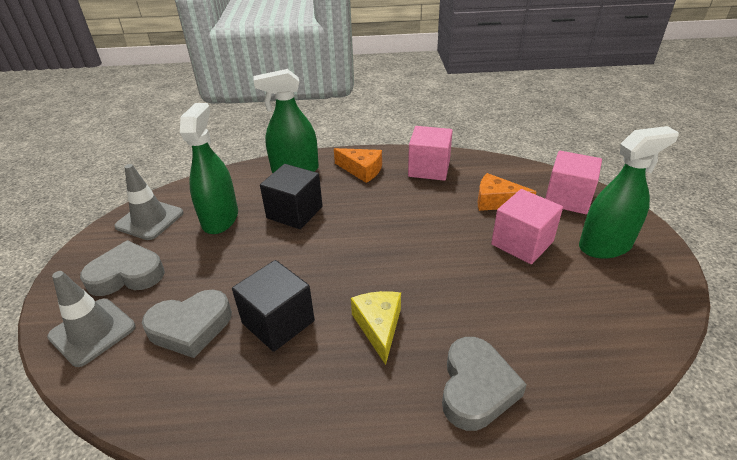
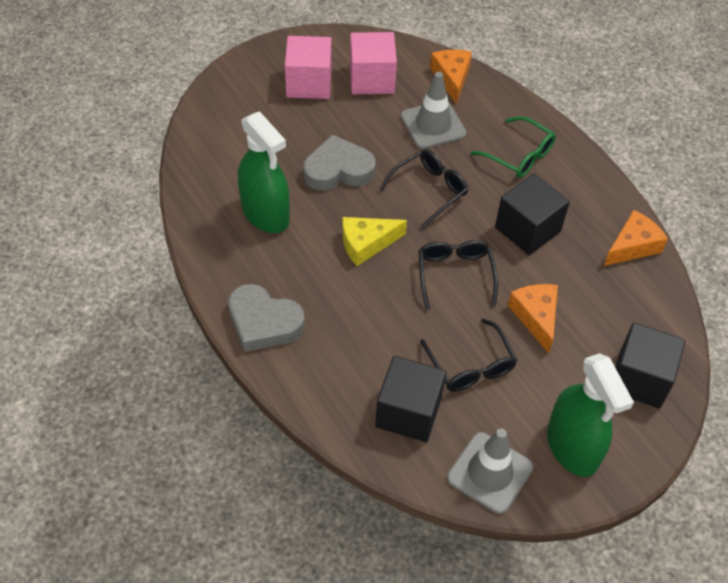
black cube: [232,260,315,352] [260,164,323,229] = 2 -> [375,356,446,442] [495,174,570,255] [615,322,686,409] = 3
black glasses: none = 0 -> [379,149,468,228] [419,240,498,310] [420,318,517,392] = 3
green glasses: none = 0 -> [471,116,556,178] = 1
green spray bottle: [180,103,238,234] [253,69,319,173] [579,126,679,259] = 3 -> [238,111,290,233] [547,353,634,477] = 2
grey heart: [80,240,165,296] [142,290,232,358] [442,337,527,431] = 3 -> [228,284,305,352] [303,135,376,191] = 2
orange cheese: [334,148,382,183] [478,173,537,211] = 2 -> [430,50,472,104] [508,284,558,353] [604,210,668,266] = 3
pink cube: [408,126,453,181] [491,189,563,264] [545,151,602,214] = 3 -> [285,36,332,99] [350,32,397,94] = 2

